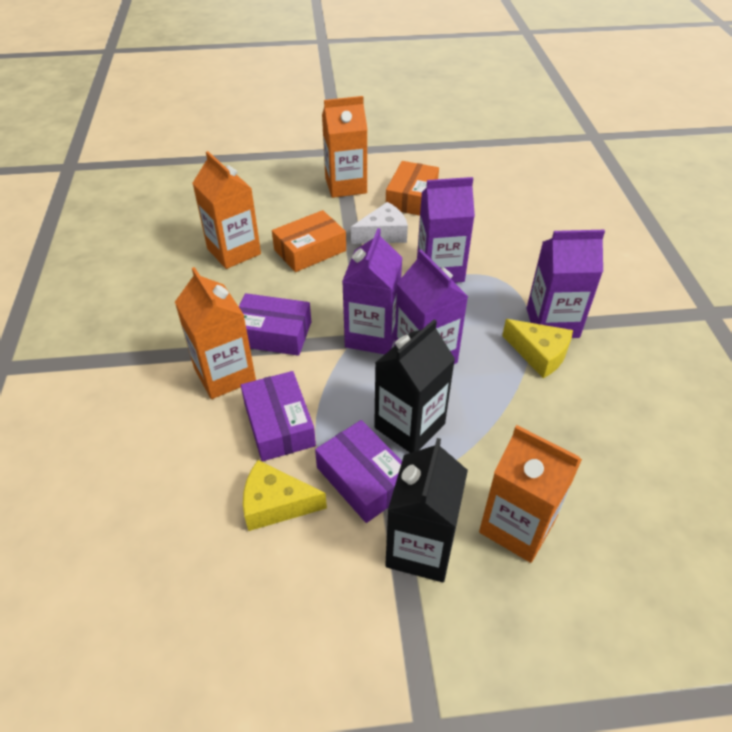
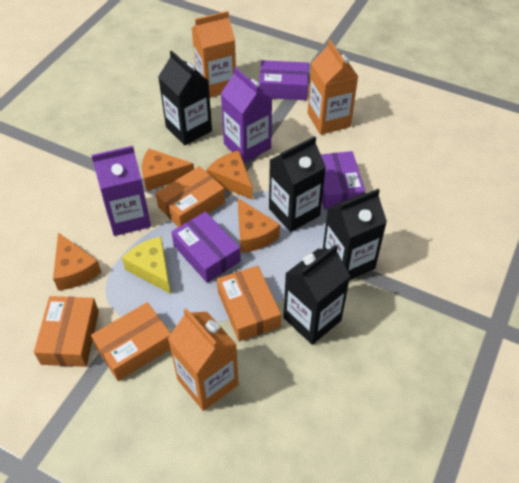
black carton: [374,320,455,453] [385,438,468,582] = 2 -> [158,50,212,146] [269,136,326,232] [283,244,350,345] [323,189,387,280] = 4
orange box: [272,210,346,272] [386,161,439,216] = 2 -> [34,296,99,367] [91,302,171,381] [156,166,225,227] [217,266,281,341] = 4
orange carton: [175,267,256,399] [192,151,261,269] [322,96,368,198] [479,425,582,563] = 4 -> [168,308,239,411] [191,11,236,98] [308,40,358,135] = 3
orange cheese: none = 0 -> [53,233,101,291] [142,148,194,191] [207,151,253,200] [238,198,280,253] = 4
purple carton: [342,228,403,354] [394,249,468,364] [417,177,475,283] [527,230,605,338] = 4 -> [91,146,151,236] [221,67,272,163] = 2
white cheese: [351,202,408,244] = 1 -> none = 0
yellow cheese: [243,460,327,531] [502,319,573,378] = 2 -> [122,237,171,294] = 1

